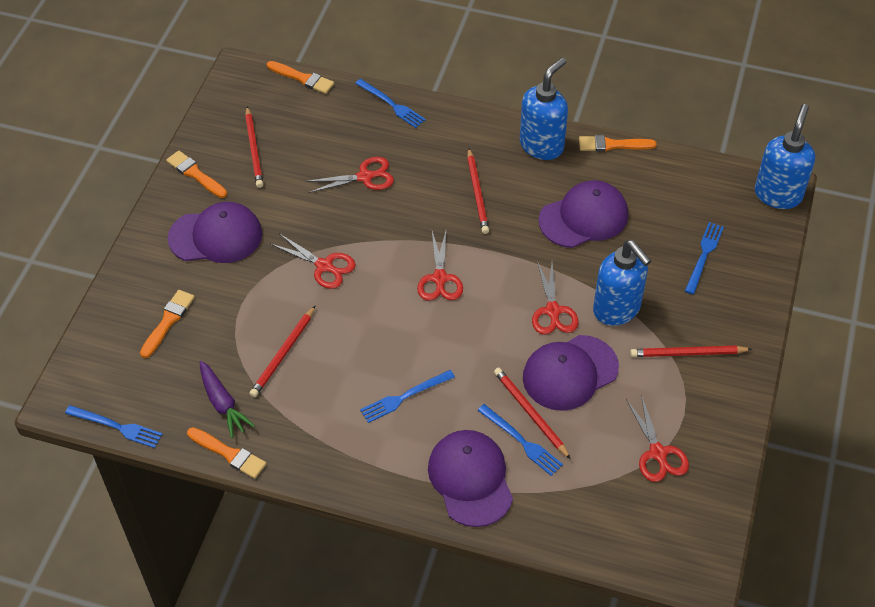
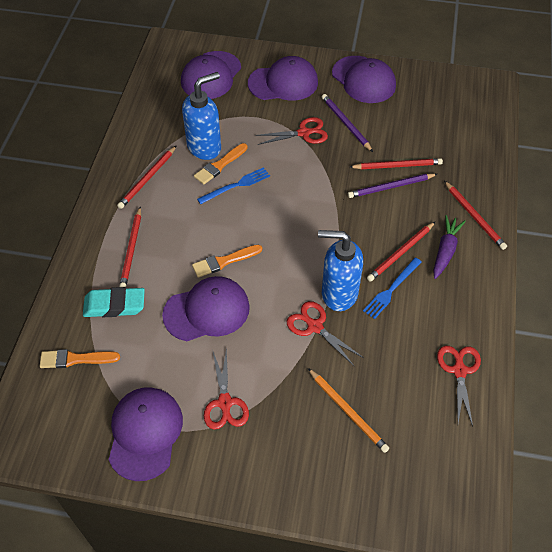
blue fork: [65,405,163,448] [355,79,426,128] [360,370,455,423] [477,404,563,476] [685,222,724,294] = 5 -> [197,167,270,204] [363,257,421,319] = 2
blue soap dispenser: [520,58,568,160] [593,240,651,326] [755,104,815,209] = 3 -> [182,72,221,160] [318,230,363,311] = 2
orange brush: [140,290,195,358] [166,150,227,198] [187,427,266,479] [267,61,334,94] [579,135,657,152] = 5 -> [40,349,120,368] [192,244,262,278] [194,143,248,184] = 3
orange pencil: none = 0 -> [308,368,389,453] = 1
purple cap: [168,202,262,263] [428,430,513,527] [523,335,619,411] [539,180,628,248] = 4 -> [109,387,183,481] [162,276,250,341] [181,51,241,99] [248,56,318,101] [332,56,396,103] = 5
purple pencil: none = 0 -> [322,94,373,152] [348,174,437,198] = 2
red scissors: [271,234,356,289] [306,157,394,193] [417,231,463,301] [532,261,579,335] [626,395,689,482] = 5 -> [204,347,249,430] [255,117,328,145] [287,301,364,366] [437,346,481,426] = 4
turquoise eraser: none = 0 -> [83,287,145,317] = 1

